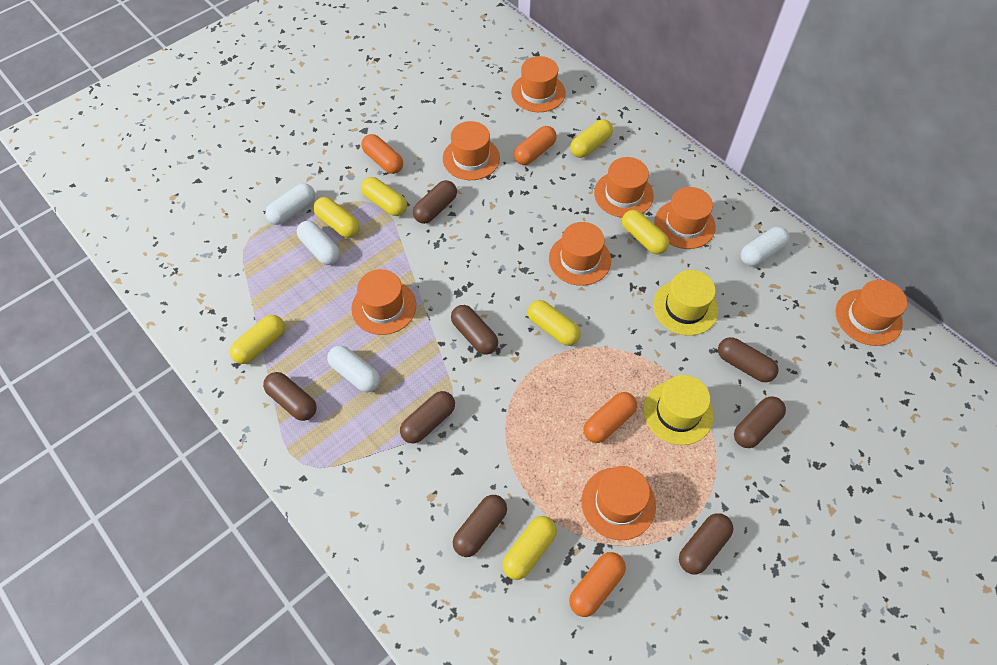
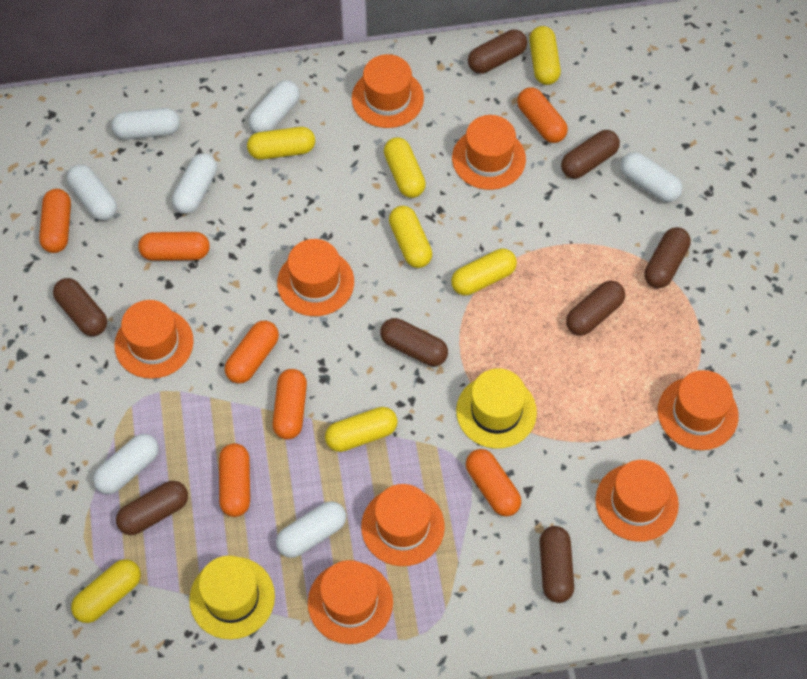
orange capsule: [361,134,403,174] [514,126,557,165] [569,552,626,617] [584,392,637,443] = 4 -> [39,189,71,253] [138,232,210,261] [219,443,250,517] [225,321,279,384] [272,369,307,440] [466,449,521,517] [517,87,568,143] = 7
white capsule: [265,183,315,225] [297,220,340,265] [327,345,380,392] [741,227,790,266] = 4 -> [67,164,117,220] [93,434,159,494] [111,108,180,139] [172,153,217,214] [249,80,300,133] [276,501,346,558] [620,152,683,202] = 7

